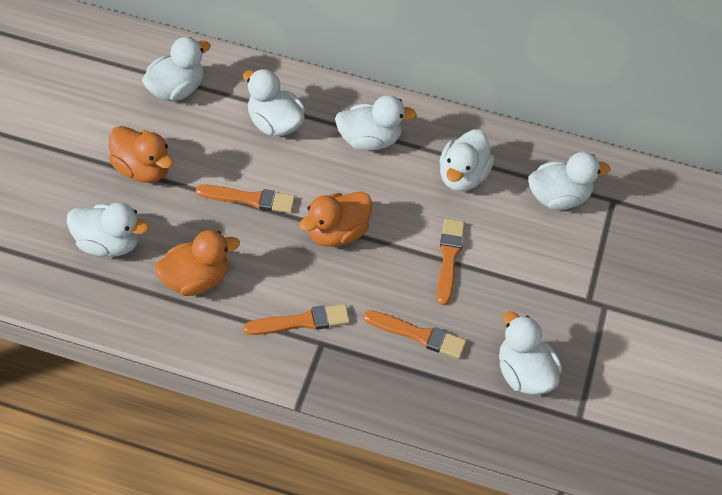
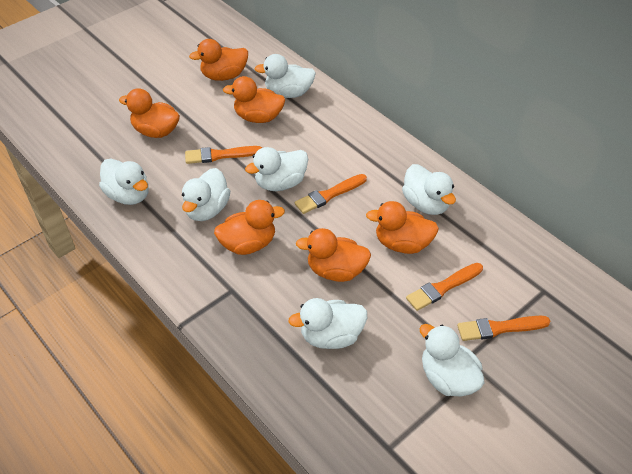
orange duck: [109,126,174,183] [155,230,240,296] [299,191,372,247] = 3 -> [119,88,180,138] [189,39,248,81] [214,200,285,255] [223,76,285,123] [296,228,371,282] [366,201,439,254] = 6

